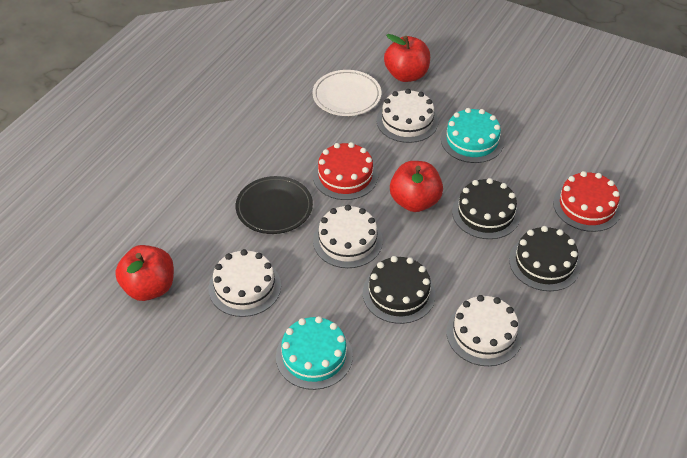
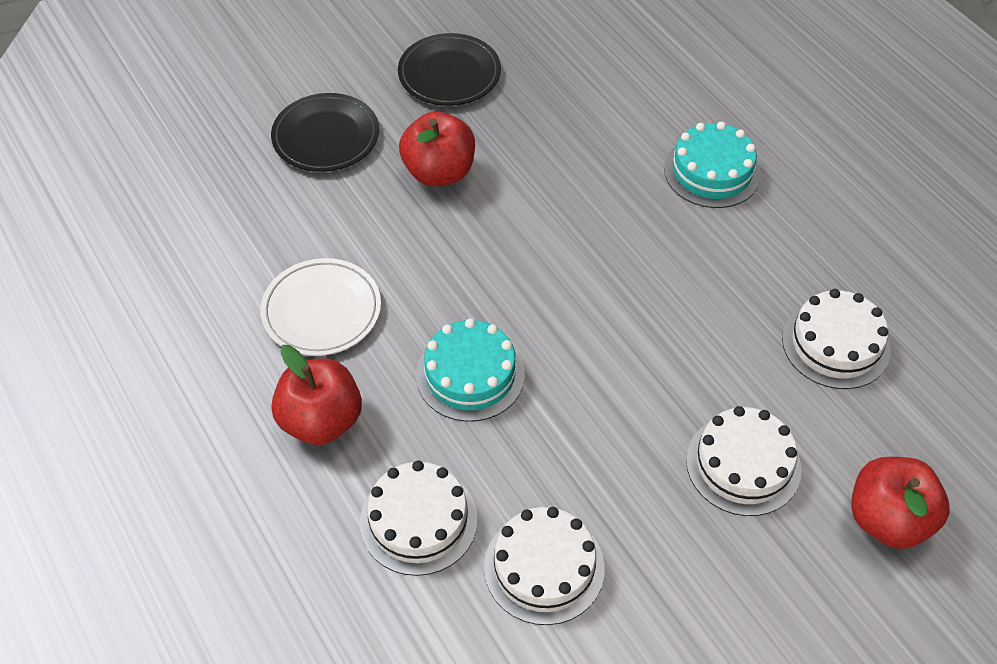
black cake: [363,256,436,324] [452,178,520,239] [509,226,581,291] = 3 -> none = 0
black plate: [236,176,313,234] = 1 -> [271,93,379,172] [398,33,501,106] = 2
red cake: [313,142,378,200] [553,171,622,232] = 2 -> none = 0

